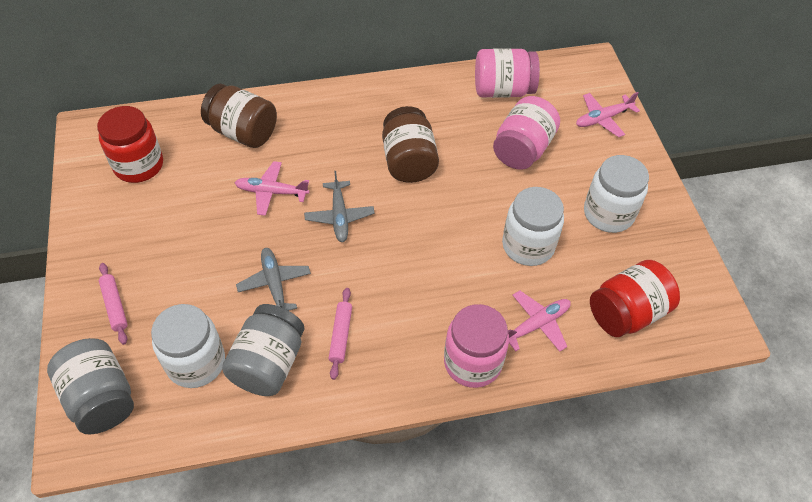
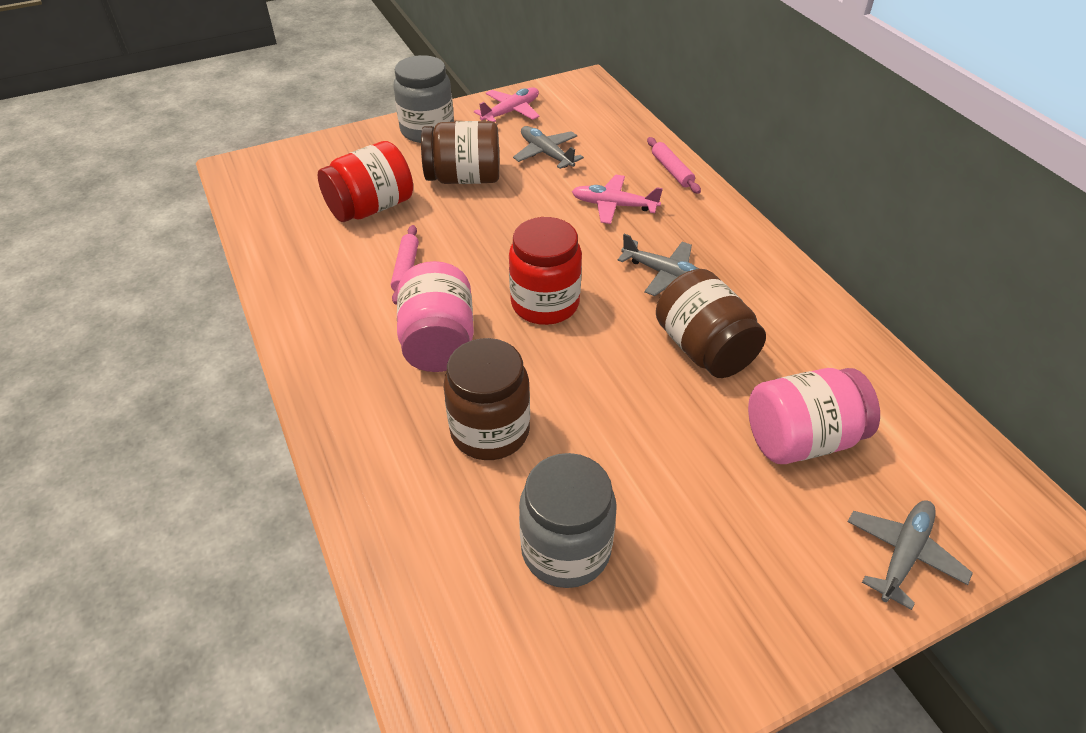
brown jar: [201,84,277,148] [382,106,439,183] = 2 -> [421,121,500,184] [444,338,530,460] [656,269,766,378] = 3
grey plane: [236,248,311,311] [304,171,375,242] = 2 -> [513,126,584,169] [618,234,700,296] [848,500,973,610] = 3
pink jar: [444,304,509,388] [475,48,540,98] [493,96,560,170] = 3 -> [397,261,474,372] [748,368,880,464] = 2
pink plane: [235,161,309,216] [508,291,571,352] [576,92,640,137] = 3 -> [474,87,539,122] [572,175,663,224] = 2
white jar: [151,304,225,388] [502,187,564,266] [584,155,649,233] = 3 -> none = 0

